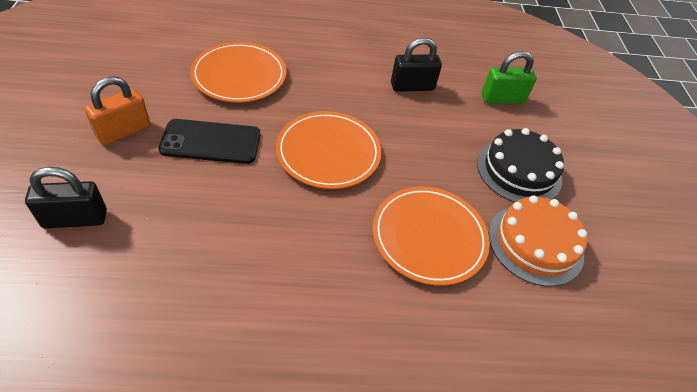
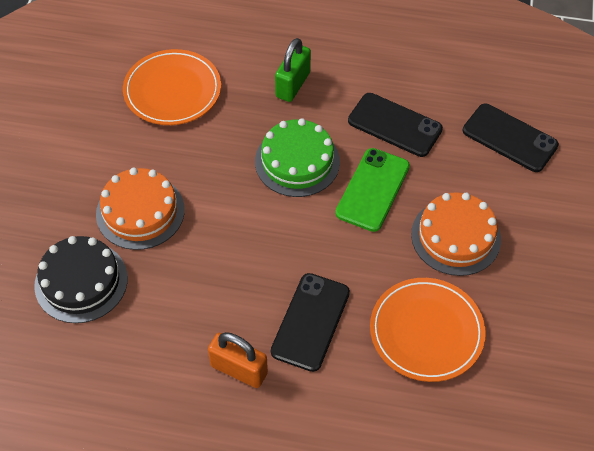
black padlock: [25,167,107,229] [391,37,442,92] = 2 -> none = 0
black phone: [158,119,261,164] = 1 -> [271,273,350,372] [348,93,443,157] [463,103,559,172] = 3
green cake: none = 0 -> [255,118,340,197] = 1
green phone: none = 0 -> [335,148,410,232] = 1
orange cake: [489,195,587,286] = 1 -> [96,168,185,250] [411,192,501,276] = 2
orange plate: [190,42,286,103] [276,111,382,189] [373,186,490,286] = 3 -> [123,49,221,125] [370,278,486,382] = 2

